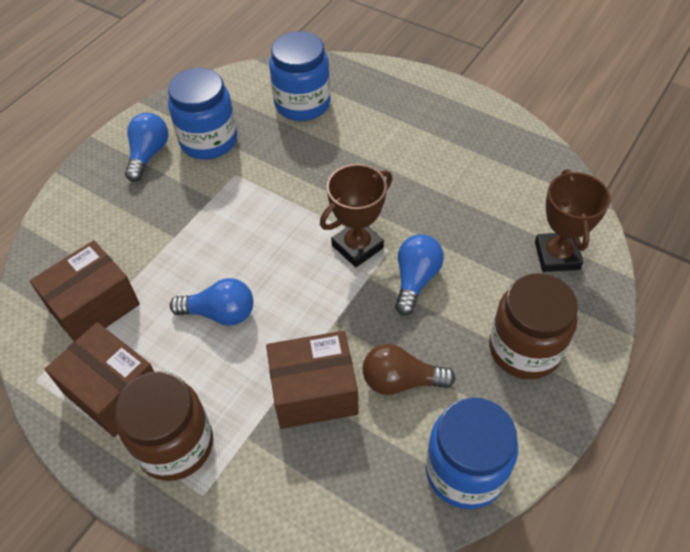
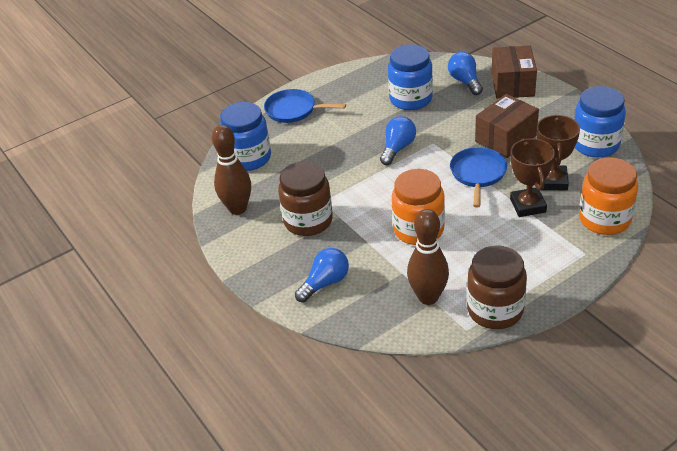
blue pan: none = 0 -> [264,89,346,123] [450,147,507,208] = 2
brown bowling pin: none = 0 -> [212,125,251,215] [407,209,449,305] = 2
brown box: [30,240,140,341] [45,322,154,437] [266,331,359,429] = 3 -> [475,94,539,158] [491,45,537,99] = 2
brown light bulb: [363,344,455,395] = 1 -> none = 0
orange jar: none = 0 -> [392,169,445,245] [579,157,638,235] = 2

